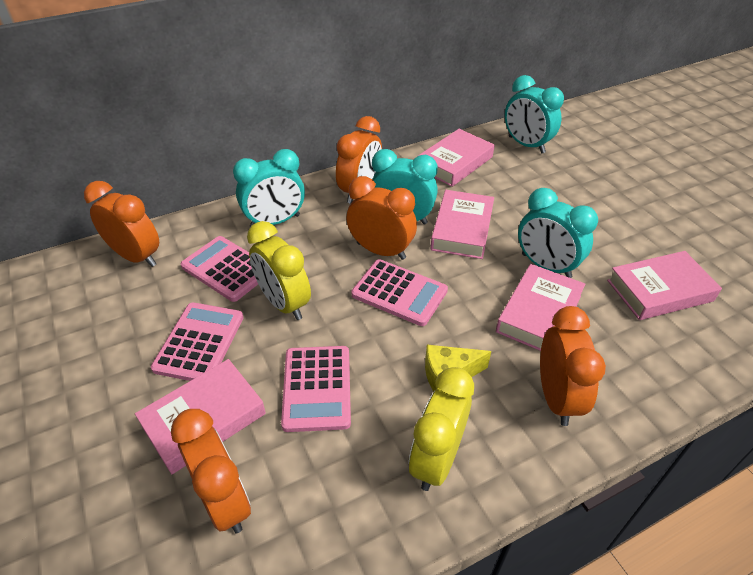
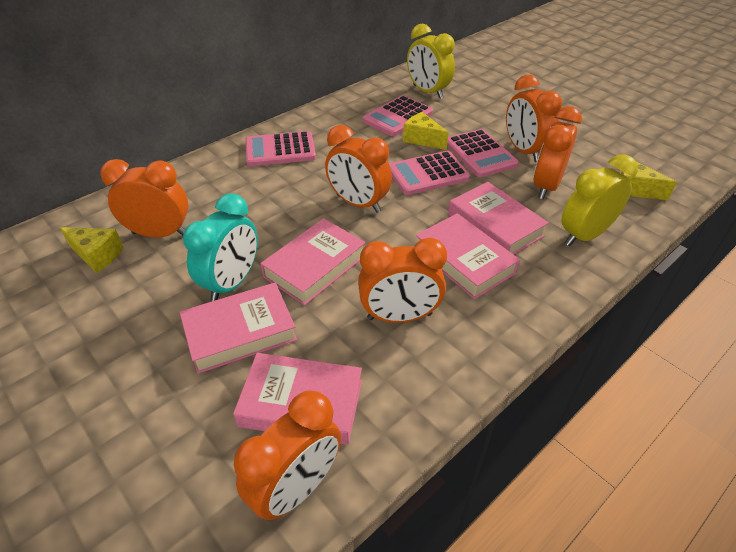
orange clock: [84,181,159,267] [171,409,251,533] [336,116,382,204] [346,176,417,260] [540,306,606,426] = 5 -> [100,159,189,238] [234,390,341,520] [325,125,392,213] [358,238,447,323] [506,75,562,162] [533,106,582,199] = 6
turquoise clock: [233,149,305,227] [372,149,438,225] [505,75,564,153] [518,188,598,278] = 4 -> [183,193,258,301] = 1
yellow cheese: [425,345,491,391] = 1 -> [60,227,124,273] [403,112,449,150] [621,161,677,200] = 3

